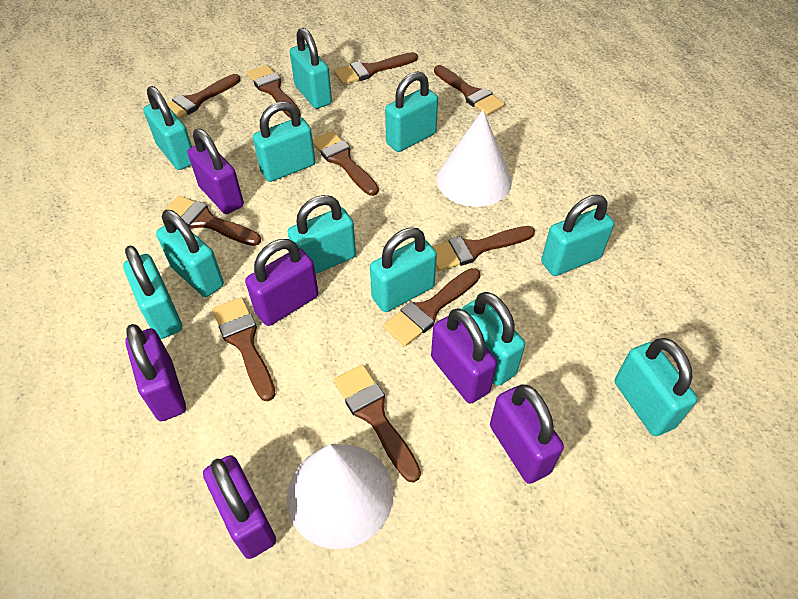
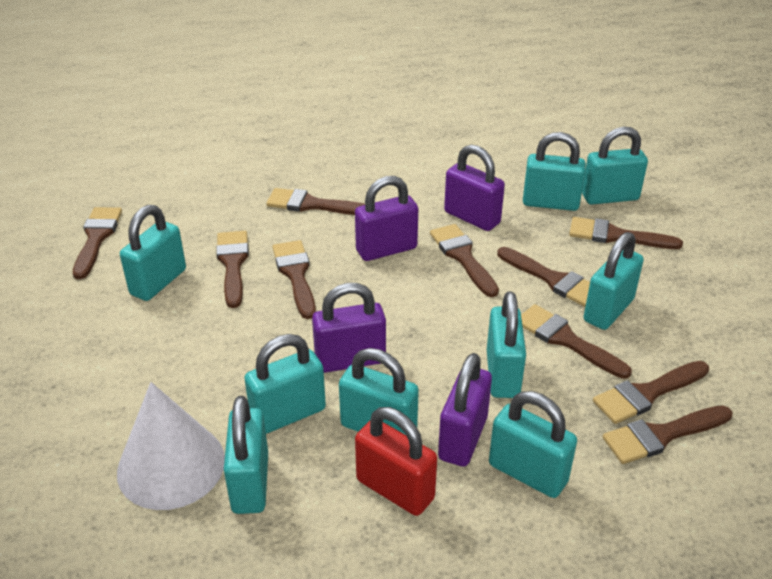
purple padlock: [125,324,186,421] [187,128,244,214] [203,455,276,559] [245,239,319,326] [431,308,497,404] [490,384,564,484] = 6 -> [312,283,386,373] [355,176,418,261] [438,353,492,467] [444,144,505,231] = 4
red padlock: none = 0 -> [355,407,437,516] = 1
turquoise padlock: [123,245,182,339] [143,86,192,170] [156,210,224,297] [253,101,315,182] [288,195,356,274] [290,28,332,109] [370,228,437,312] [385,71,438,152] [462,292,525,386] [541,195,614,276] [615,338,698,436] = 11 -> [120,205,186,301] [224,396,268,514] [244,334,326,434] [339,348,419,435] [487,291,526,398] [489,391,577,498] [523,132,586,211] [582,126,648,205] [583,232,644,330] = 9
white cone: [287,444,393,549] [437,110,512,207] = 2 -> [117,382,225,510] = 1

